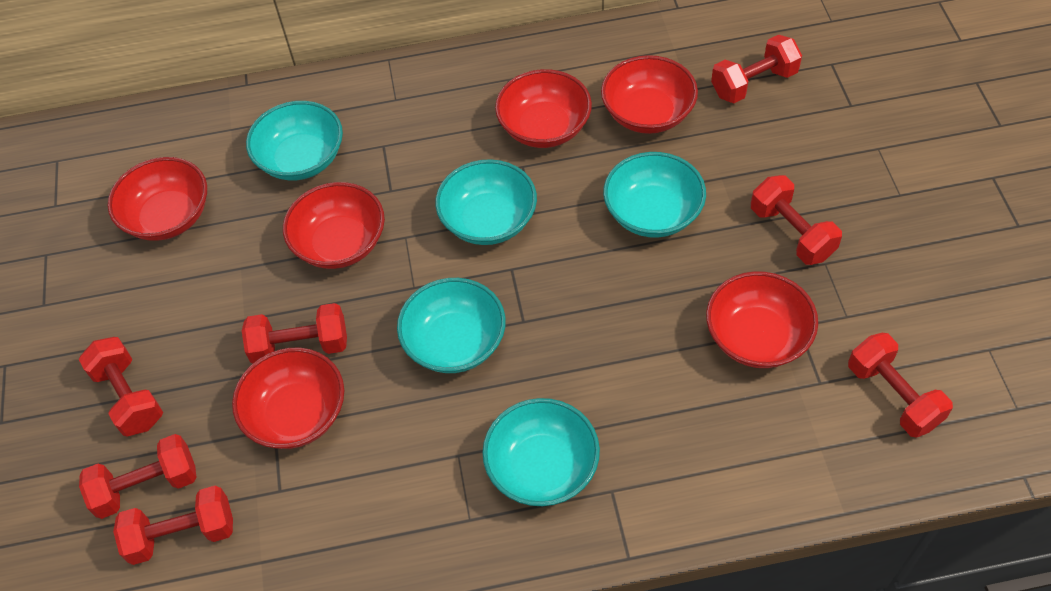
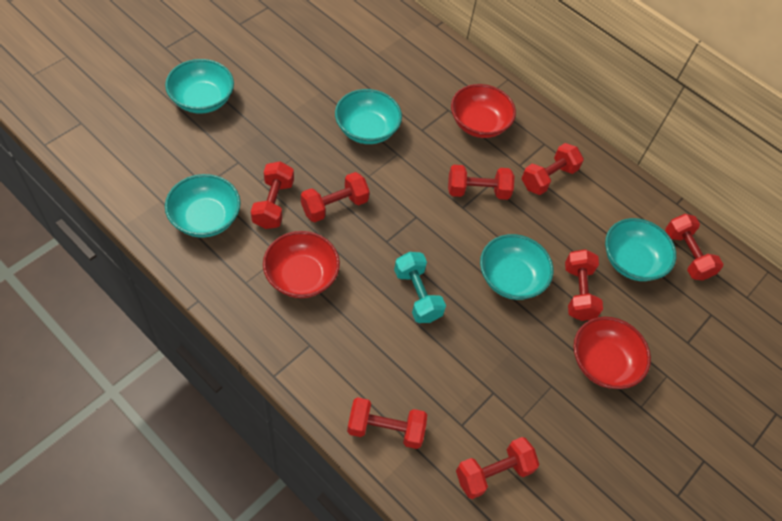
red bowl: [108,157,207,241] [232,348,344,449] [283,182,385,269] [495,69,592,148] [601,55,698,134] [706,271,818,368] = 6 -> [263,231,340,298] [451,84,516,138] [573,317,651,389] = 3
red dumbbell: [78,337,163,437] [79,434,197,519] [113,485,233,565] [242,303,347,364] [711,35,802,103] [751,175,842,265] [848,333,953,438] = 7 -> [251,161,294,229] [301,172,370,222] [347,397,427,449] [448,165,514,200] [456,437,539,499] [522,143,584,195] [565,249,603,321] [665,214,723,281] = 8
turquoise dumbbell: none = 0 -> [394,252,446,323] = 1

